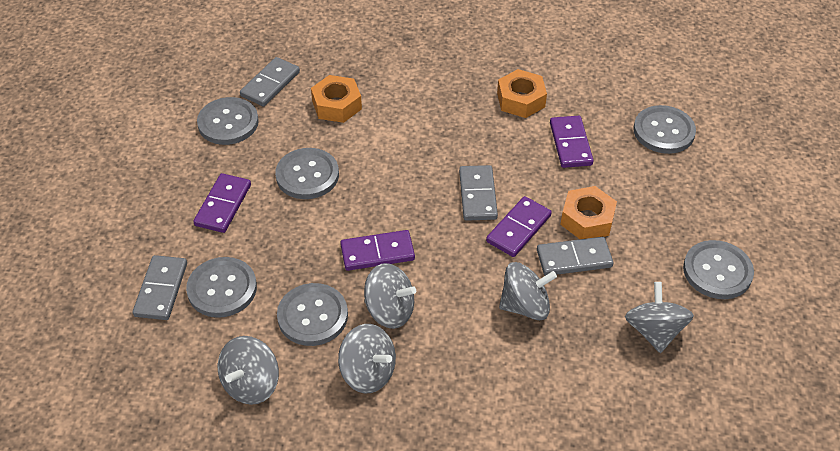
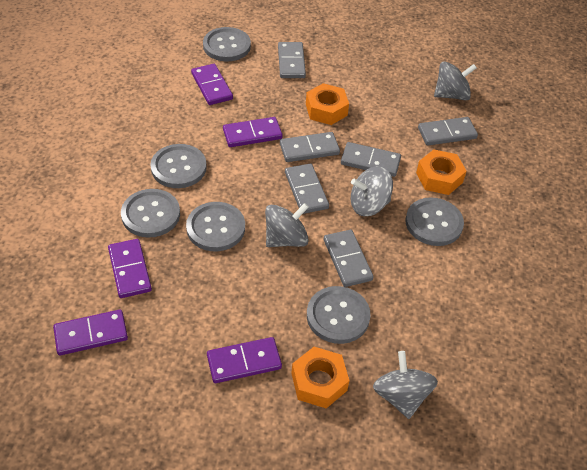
grey domino: [133,255,187,320] [240,57,300,107] [459,165,498,221] [537,237,613,276] = 4 -> [278,42,306,78] [280,132,340,162] [285,163,329,214] [324,230,374,287] [341,142,401,177] [418,117,478,146] = 6
grey spinning top: [218,336,279,405] [338,324,396,393] [364,263,416,329] [499,262,557,320] [625,282,694,353] = 5 -> [265,203,309,247] [351,166,393,216] [373,351,438,419] [434,61,477,100] = 4
purple domino: [193,173,251,233] [340,230,415,271] [486,196,552,257] [550,116,594,168] = 4 -> [53,309,128,356] [108,239,152,298] [191,64,233,105] [207,337,282,383] [223,117,282,147] = 5

